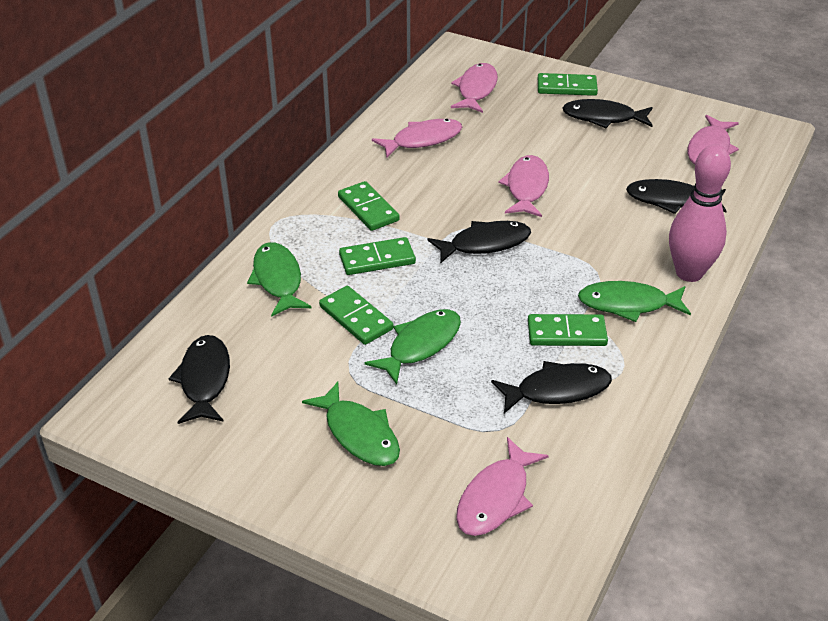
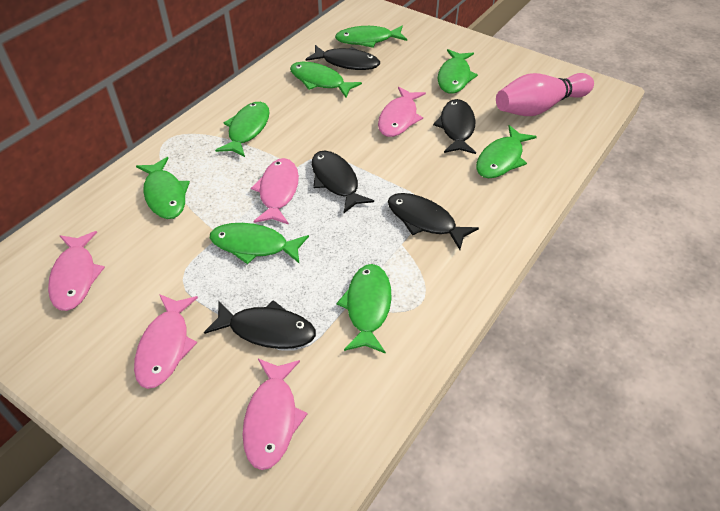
green domino: [319,286,393,345] [338,181,400,231] [339,237,416,275] [528,314,608,346] [538,73,598,96] = 5 -> none = 0
green fish: [247,242,312,317] [302,382,400,466] [365,309,461,385] [578,281,691,322] = 4 -> [136,157,190,219] [210,223,309,264] [215,102,270,157] [290,62,362,98] [335,26,407,48] [336,264,392,354] [438,49,478,94] [476,125,537,178] = 8

